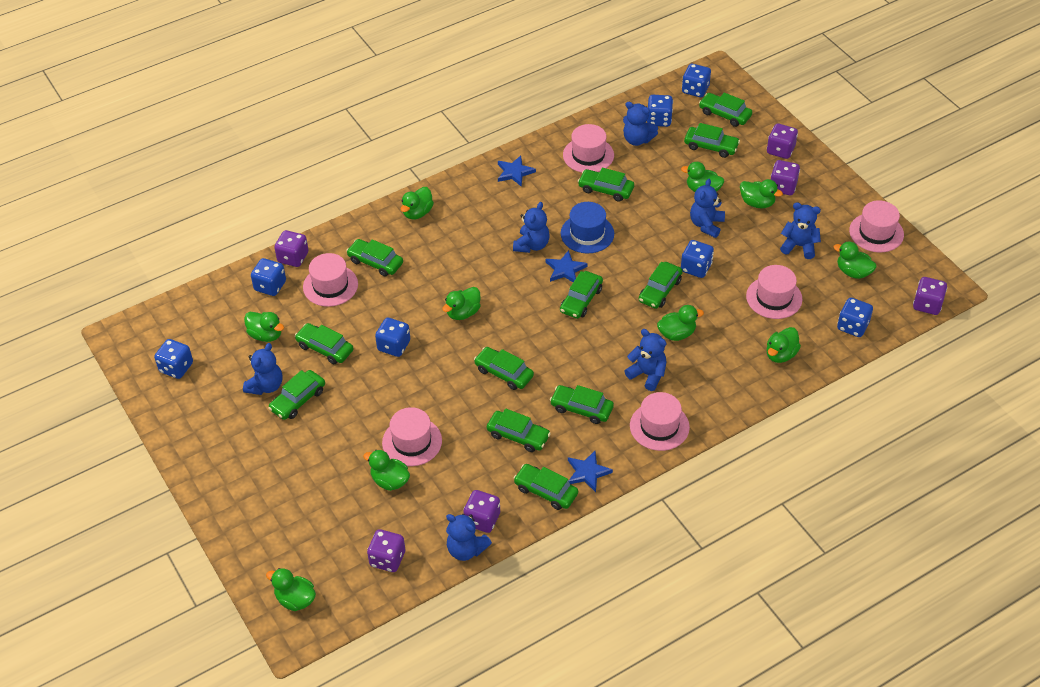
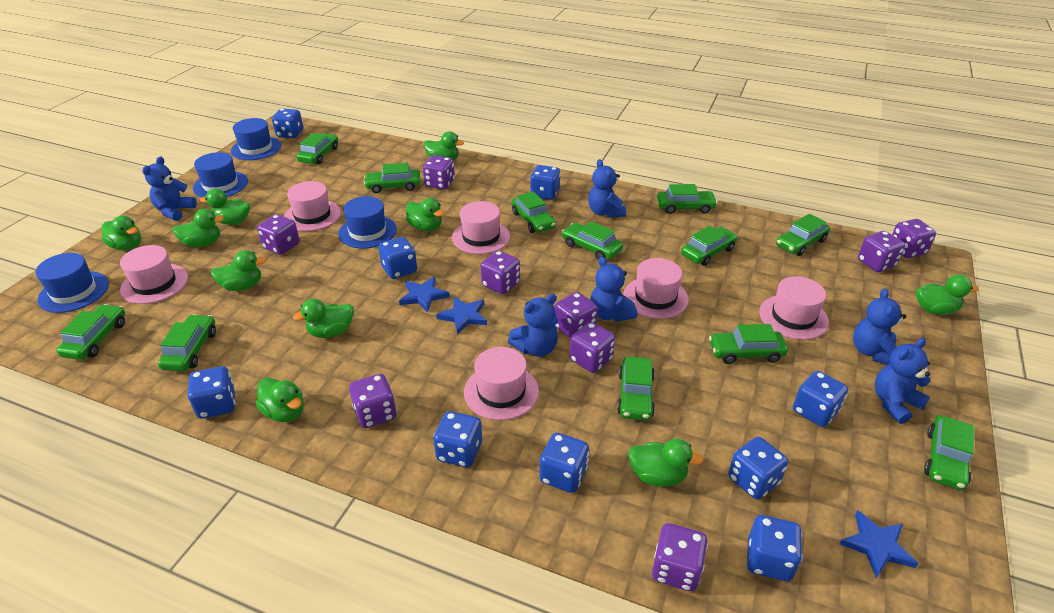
blue dice: [154,339,193,379] [251,258,286,296] [375,318,410,357] [647,95,673,127] [681,240,714,278] [682,64,711,97] [837,298,873,337] = 7 -> [188,366,236,419] [272,109,303,138] [378,237,417,279] [433,411,482,467] [530,165,561,200] [539,433,589,493] [728,437,788,499] [747,515,803,581] [793,371,848,427] = 9
blue hat: [561,202,614,254] = 1 -> [35,253,109,313] [193,152,248,198] [231,118,281,160] [338,196,397,249] = 4
blue teddy bear: [243,343,283,395] [446,514,492,561] [513,202,550,253] [623,102,658,146] [625,329,666,391] [690,179,725,238] [780,202,821,259] = 7 -> [142,156,197,221] [508,294,558,357] [588,159,626,218] [590,257,637,322] [853,288,907,365] [875,338,931,424] = 6
purple dice: [274,230,309,267] [367,529,405,572] [463,490,500,533] [767,123,798,159] [771,160,800,195] [913,277,947,315] = 6 -> [257,214,300,255] [349,374,397,428] [423,155,455,190] [481,250,520,294] [555,292,598,339] [569,322,615,373] [652,523,708,591] [858,231,905,272] [892,219,936,258] = 9

